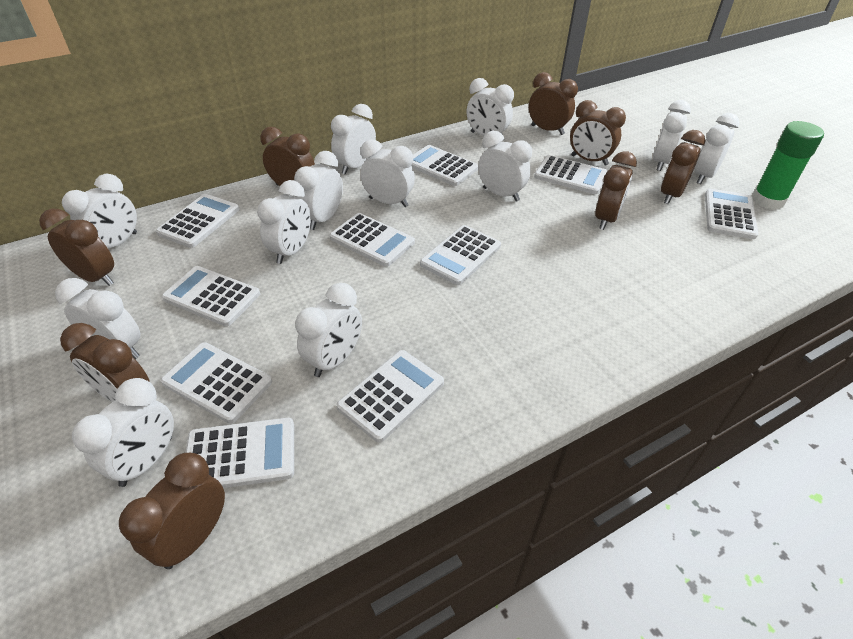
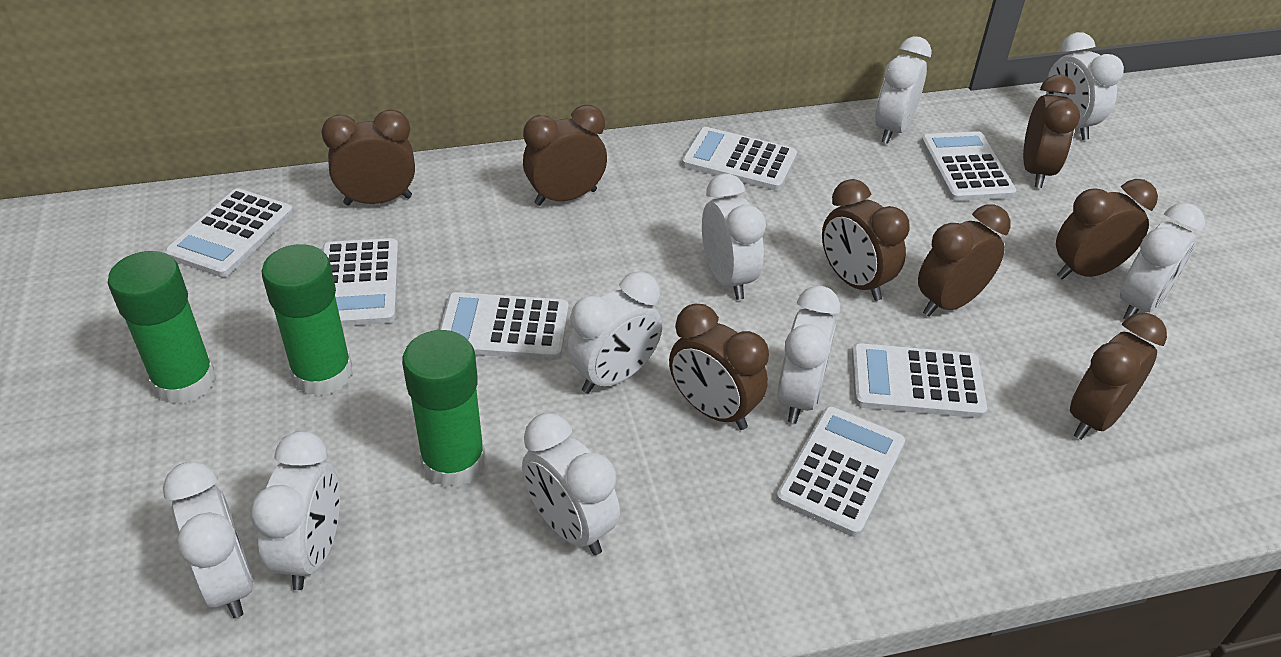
green glue stick: [752,121,824,210] = 1 -> [108,251,216,404] [261,244,353,396] [402,330,485,487] = 3
white calculator: [156,194,240,248] [161,342,272,424] [162,266,260,326] [185,418,294,488] [330,213,415,267] [336,350,444,443] [411,145,478,186] [420,225,501,285] [534,155,607,194] [705,188,758,239] = 10 -> [165,188,294,277] [322,238,399,326] [439,292,569,360] [682,127,797,191] [776,406,905,537] [852,343,987,418] [921,131,1016,201] = 7
white clock: [55,278,141,359] [62,174,137,248] [72,378,174,487] [257,180,311,264] [294,151,343,230] [295,283,362,377] [331,104,376,175] [360,140,415,207] [466,78,514,141] [478,131,532,202] [653,100,691,171] [694,113,739,184] = 12 -> [163,461,254,618] [250,431,340,590] [522,413,620,555] [567,272,662,394] [702,174,766,300] [777,286,840,424] [875,36,932,144] [1046,32,1124,140] [1120,203,1205,320] = 9

